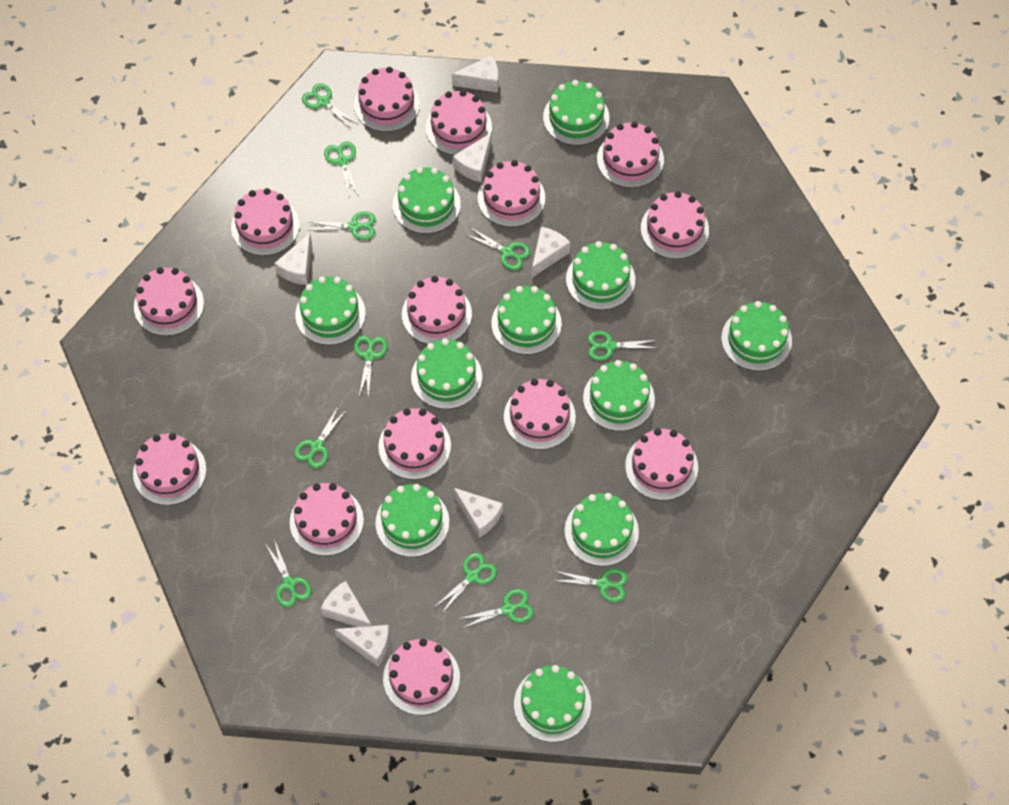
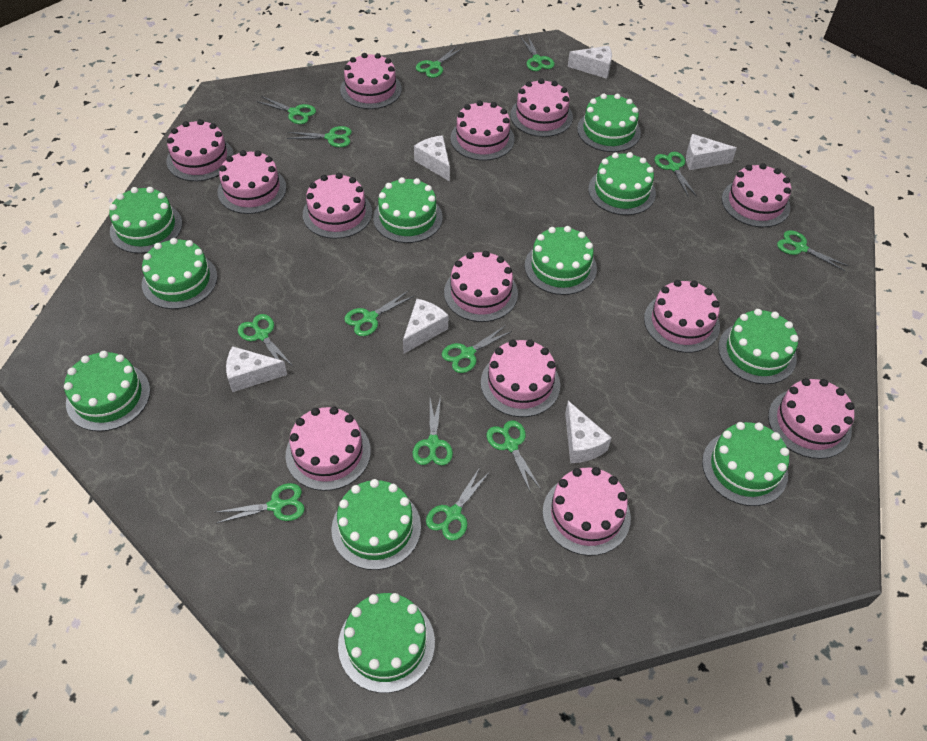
green scissors: [266,539,311,607] [294,405,347,468] [302,83,358,129] [308,212,376,240] [324,141,358,197] [354,335,388,399] [433,553,497,614] [459,589,534,629] [465,227,531,270] [552,569,628,602] [588,331,657,361] = 11 -> [217,483,305,523] [238,314,294,367] [256,96,316,124] [287,126,352,147] [344,290,414,336] [413,396,453,465] [416,46,463,78] [426,467,490,541] [442,325,512,373] [487,421,541,493] [521,36,554,71] [655,152,697,197] [777,230,849,271] = 13
pink cake: [133,433,207,505] [134,267,204,336] [231,188,300,256] [290,483,364,556] [354,67,420,132] [378,408,451,480] [383,639,460,715] [402,276,472,344] [426,90,492,155] [477,160,545,227] [504,379,576,450] [597,122,664,188] [625,428,698,500] [641,191,709,259] = 14 -> [166,119,234,181] [217,150,286,214] [286,407,371,491] [303,173,372,239] [340,53,402,109] [444,251,518,322] [451,100,515,161] [481,339,560,417] [510,78,573,137] [543,467,631,556] [644,280,720,353] [722,163,791,227] [768,378,854,459] = 13
white cheese: [274,233,312,285] [321,581,372,627] [334,625,390,667] [452,55,498,92] [453,133,492,182] [454,488,503,538] [532,227,571,278] = 7 -> [226,346,287,392] [403,299,448,353] [414,135,450,181] [565,401,612,463] [568,46,612,79] [686,134,737,170] = 6

